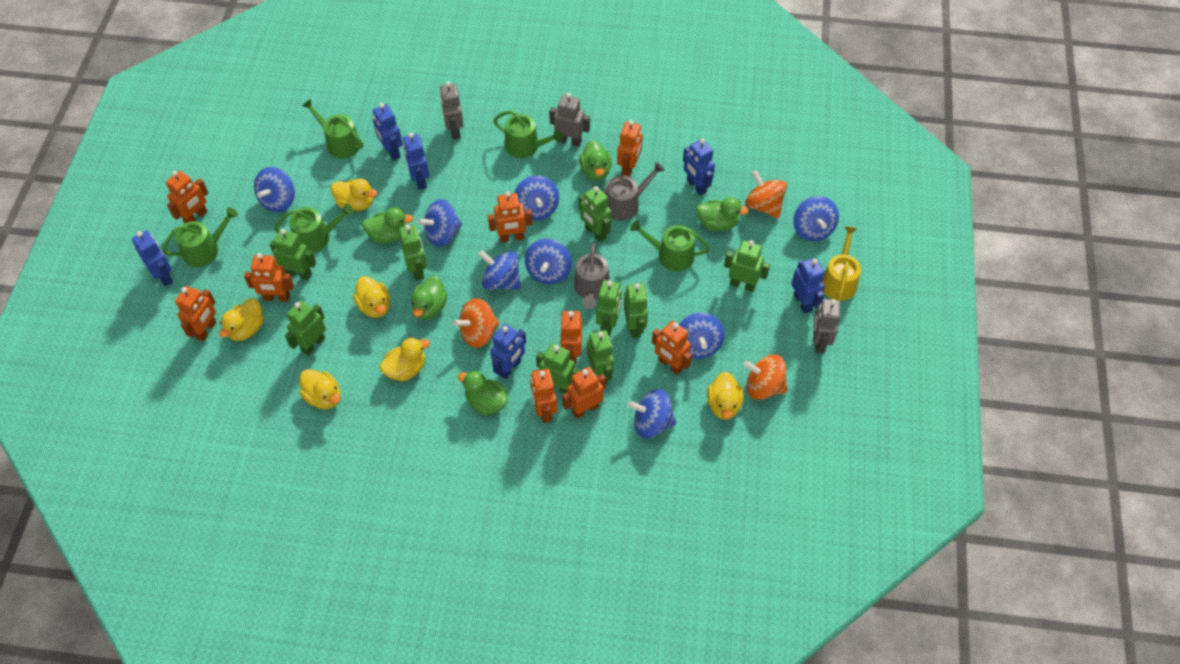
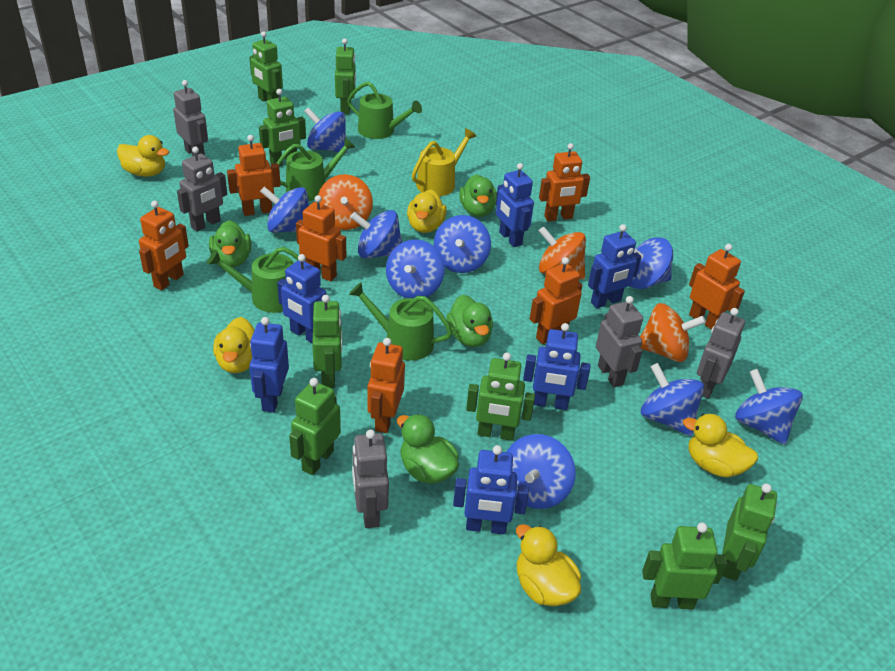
blue spinning top: [254,167,295,212] [417,199,462,246] [478,250,521,290] [514,175,559,221] [525,239,572,284] [628,389,676,438] [679,313,725,359] [793,196,839,241] = 8 -> [260,186,309,233] [304,107,348,153] [350,210,402,259] [386,239,445,298] [434,215,491,273] [506,434,575,509] [630,237,673,289] [641,363,704,436] [735,369,803,445] = 9
green duck: [362,207,414,244] [411,276,448,320] [458,371,508,415] [579,140,612,181] [696,197,749,231] = 5 -> [209,220,251,268] [397,414,459,483] [446,295,493,347] [459,174,497,217] = 4
green robot: [270,229,316,280] [285,300,326,356] [399,225,427,280] [536,343,580,394] [579,186,612,242] [587,330,614,383] [596,280,622,335] [624,283,648,338] [724,240,770,292] = 9 -> [249,31,283,102] [259,89,306,166] [289,378,341,475] [312,295,342,388] [335,39,356,114] [466,352,535,441] [642,523,728,610] [722,483,777,581] = 8
green watering can: [162,207,238,267] [274,204,354,253] [302,98,363,158] [493,111,563,158] [630,220,710,271] = 5 -> [207,247,306,313] [277,137,355,201] [347,82,422,139] [349,282,453,361] = 4
grey robot: [440,81,464,139] [549,93,590,147] [813,299,841,353] = 3 -> [173,80,208,157] [177,147,227,232] [352,430,389,528] [596,296,643,387] [697,308,745,399] = 5
grey watering can: [574,243,610,309] [602,162,665,221] = 2 -> none = 0
orange robot: [166,171,208,223] [175,286,217,342] [244,253,294,302] [488,191,533,243] [530,369,557,423] [560,311,582,364] [562,367,606,419] [617,120,643,177] [652,321,692,375] = 9 -> [139,200,189,290] [227,135,281,216] [296,195,346,281] [368,338,405,433] [530,257,582,344] [539,143,590,222] [689,244,745,330] = 7
yellow duck: [220,298,264,341] [300,369,341,409] [331,178,378,211] [353,276,390,318] [380,337,430,382] [707,372,743,420] = 6 -> [117,135,169,177] [213,317,254,373] [407,189,447,233] [516,524,581,606] [683,414,758,477] = 5

